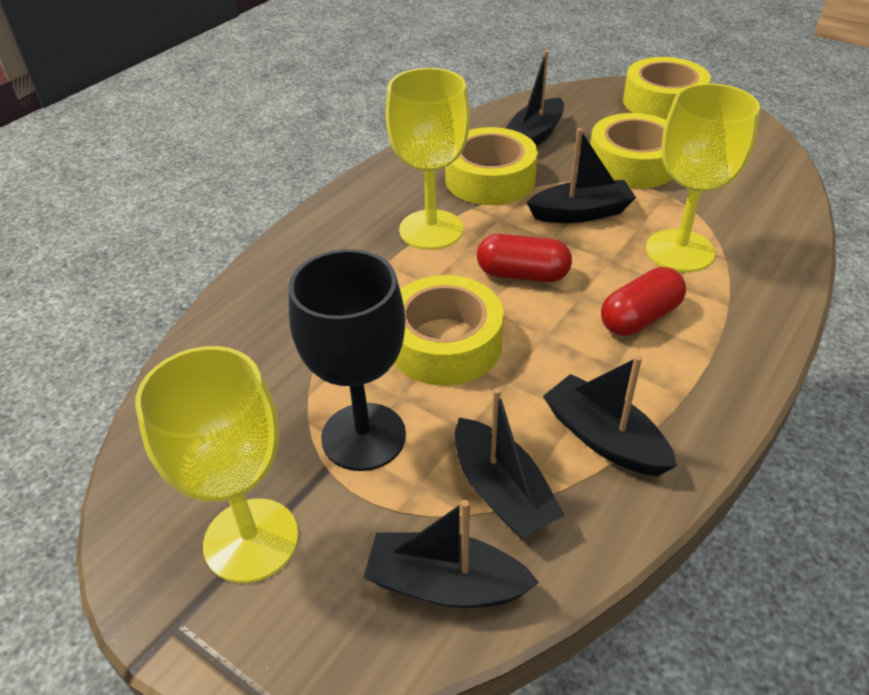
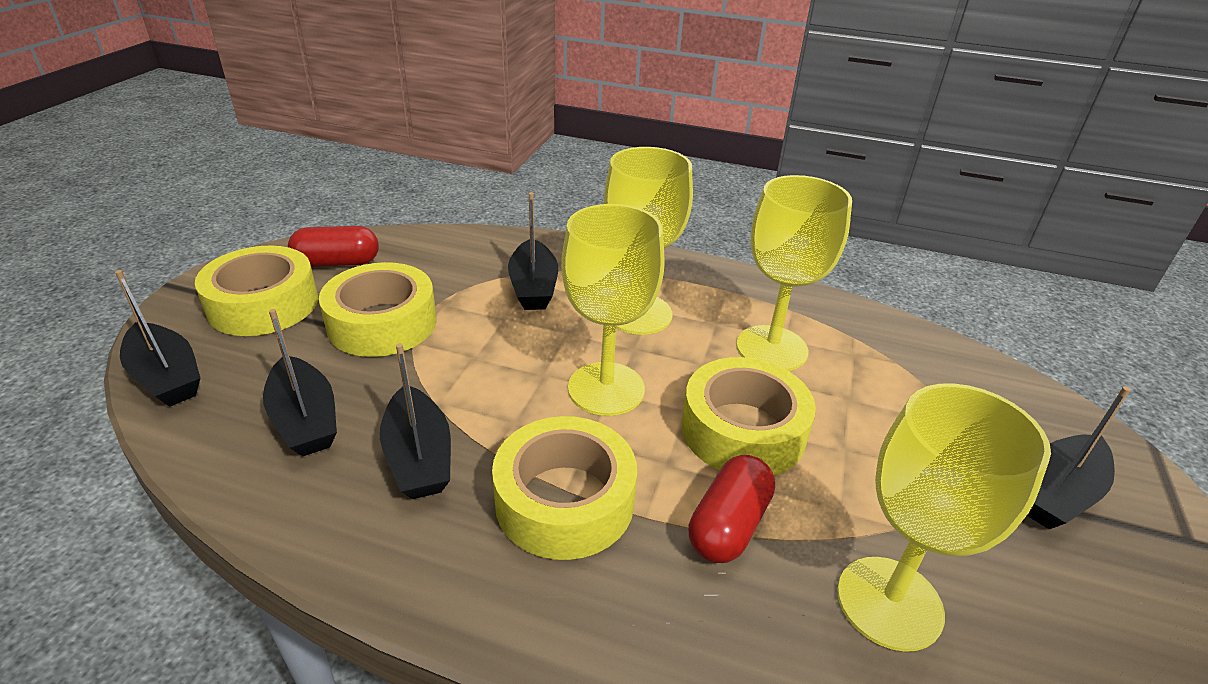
black goblet: [289,249,406,471] = 1 -> none = 0
yellow goblet: [135,346,298,583] [386,68,470,250] [646,83,760,272] = 3 -> [561,204,665,416] [604,147,693,335] [736,175,852,371] [837,383,1051,652] = 4

